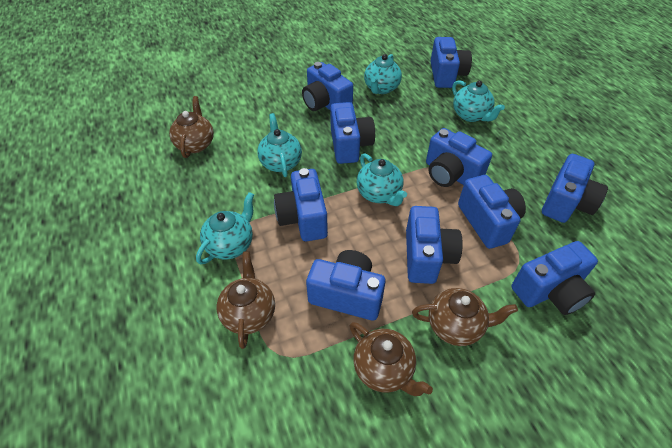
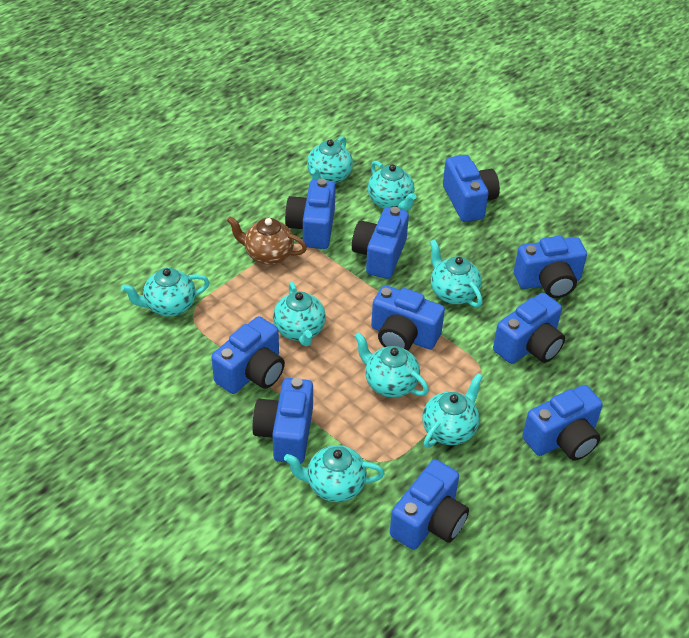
brown teapot: [169,96,214,158] [217,251,275,349] [349,322,433,396] [412,288,518,346] = 4 -> [227,216,307,265] = 1
turquoise teapot: [196,192,254,264] [257,113,302,177] [357,153,407,206] [364,54,402,94] [452,80,505,122] = 5 -> [121,268,210,317] [273,282,326,346] [284,445,384,502] [307,136,353,184] [354,332,429,398] [368,161,416,211] [422,373,483,448] [430,239,483,308] = 8

